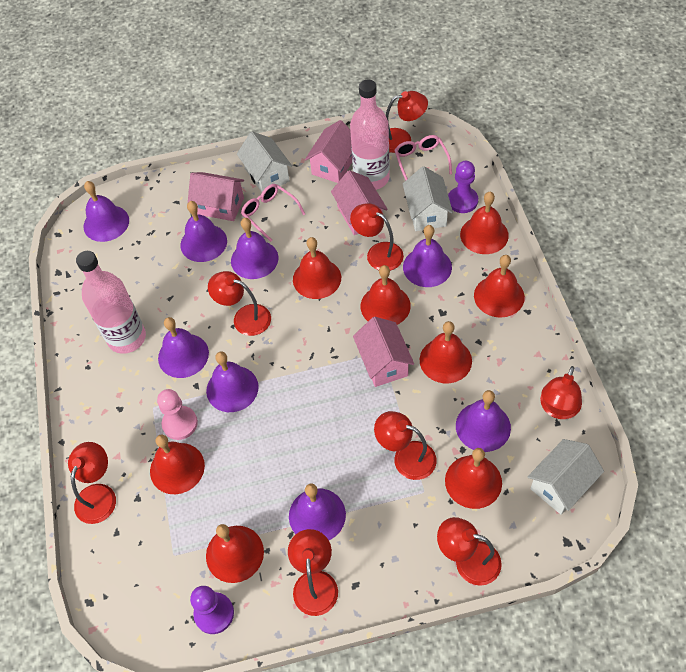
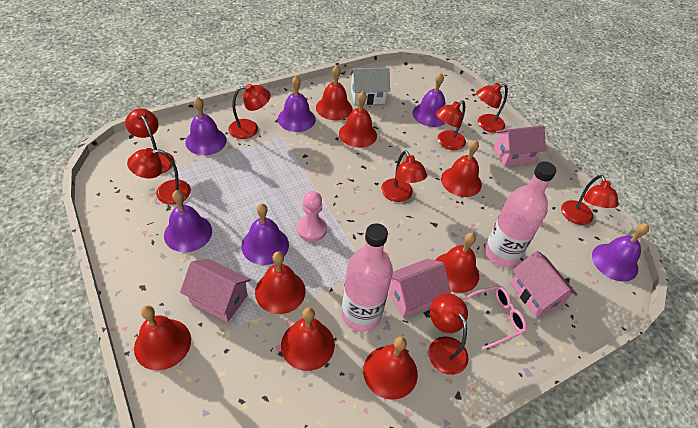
pink glasses: [241,184,305,242] [394,135,452,180] = 2 -> [462,285,527,350] = 1
purple bell: [84,181,129,242] [158,317,209,378] [180,201,227,262] [206,351,259,412] [231,218,278,279] [289,484,346,540] [403,225,452,287] [456,390,511,452] = 8 -> [164,190,212,252] [185,97,227,155] [242,203,289,265] [278,76,316,132] [413,73,446,127] [592,223,649,282] = 6
purple pawn: [190,586,234,634] [448,161,478,213] = 2 -> none = 0
white house: [237,131,292,192] [403,166,453,231] [528,439,604,515] = 3 -> [350,68,390,105] = 1

